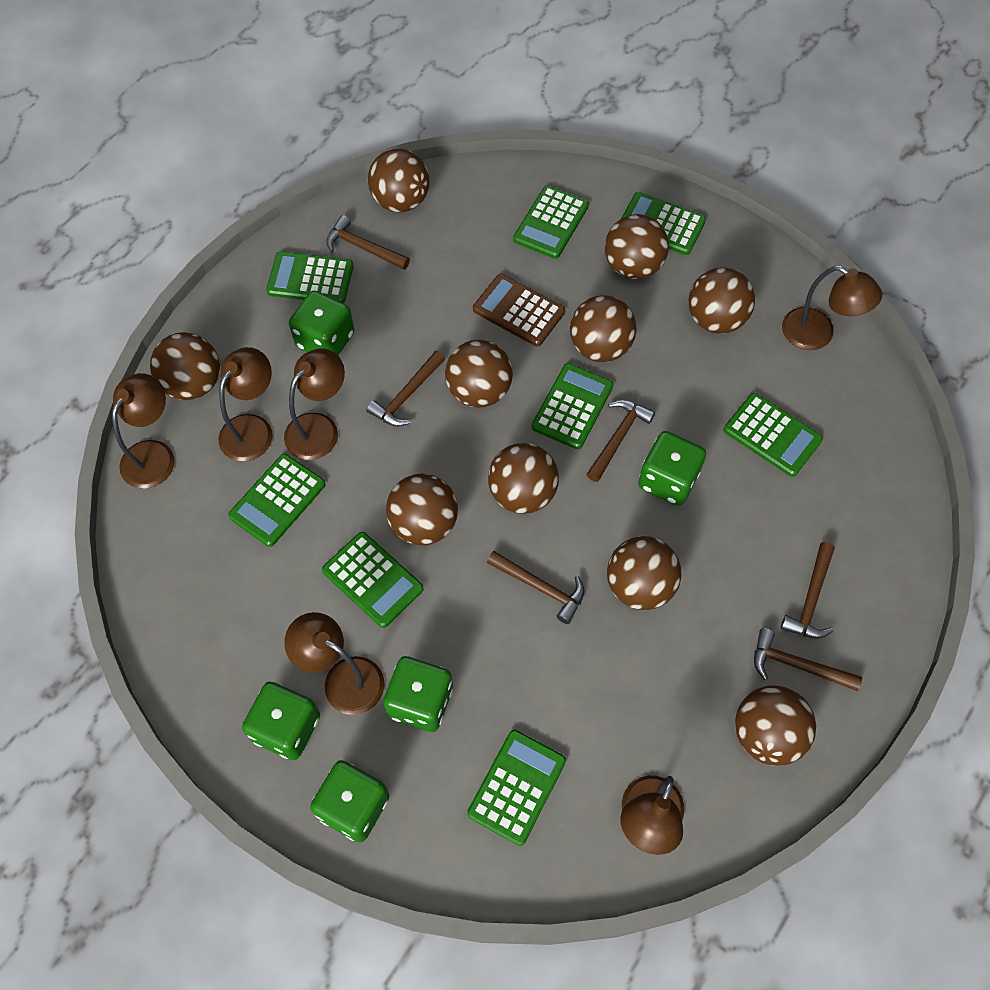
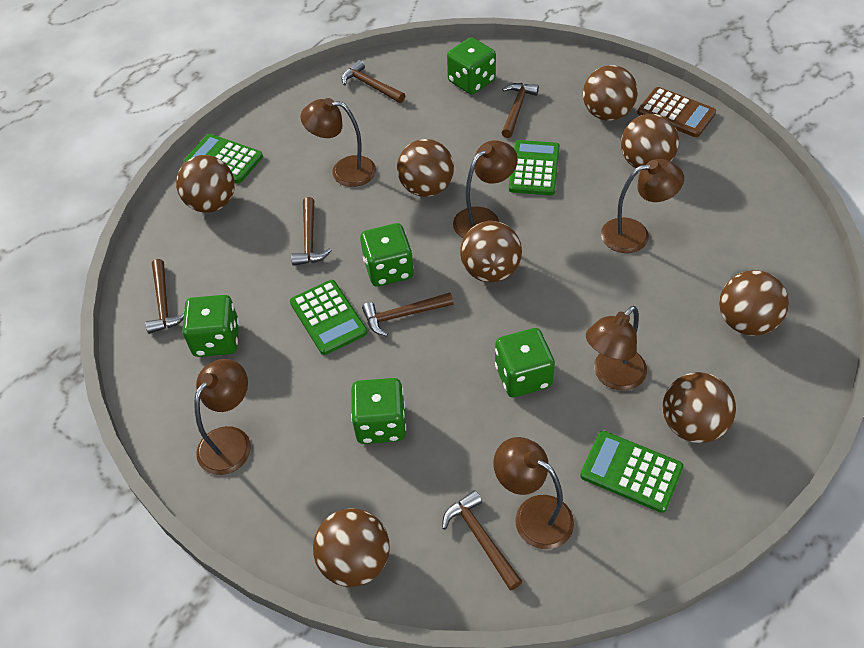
brown ball: [150,332,220,400] [368,149,429,212] [386,474,458,546] [445,340,513,408] [488,443,559,514] [570,295,636,362] [605,214,669,279] [607,536,682,610] [689,267,755,334] [735,685,816,766] = 10 -> [176,155,235,213] [313,508,390,587] [397,139,454,197] [460,221,522,283] [583,65,638,121] [621,114,679,168] [663,372,736,443] [719,270,789,336] = 8
green calculator: [228,454,326,547] [266,251,354,303] [322,532,424,628] [467,730,566,846] [513,186,589,259] [532,363,613,449] [621,192,706,255] [724,393,823,477] = 8 -> [184,134,263,183] [290,280,367,355] [509,140,560,195] [580,431,683,513] = 4

